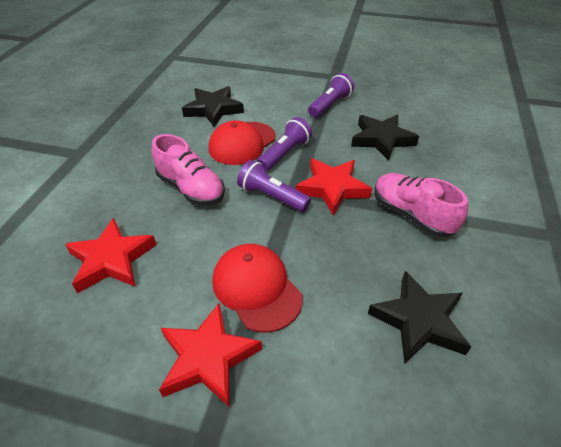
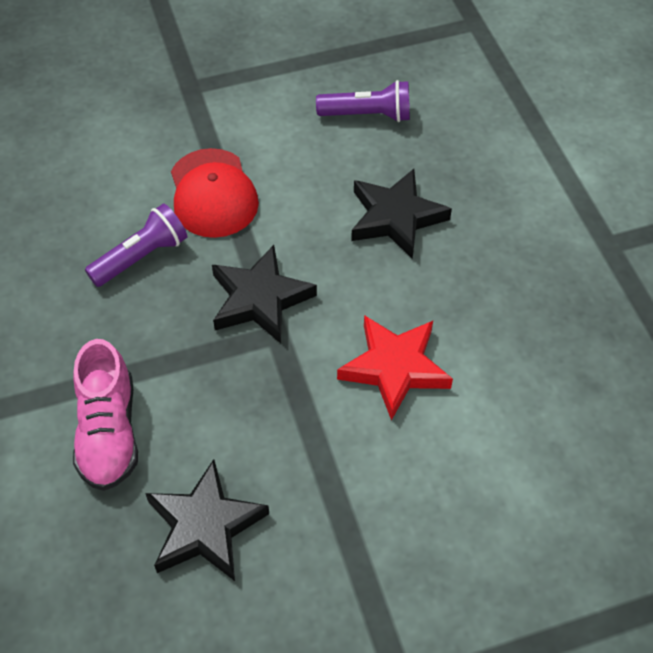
pink shoe: [152,134,225,206] [374,173,468,237] = 2 -> [73,339,138,491] = 1
purple flashlight: [237,160,311,212] [257,117,312,171] [308,73,354,117] = 3 -> [85,204,187,287] [316,80,410,122] = 2
red cap: [208,120,276,165] [212,244,303,333] = 2 -> [171,148,259,238] = 1
red star: [65,218,156,293] [159,303,262,407] [296,158,372,216] = 3 -> [337,315,453,420] = 1

